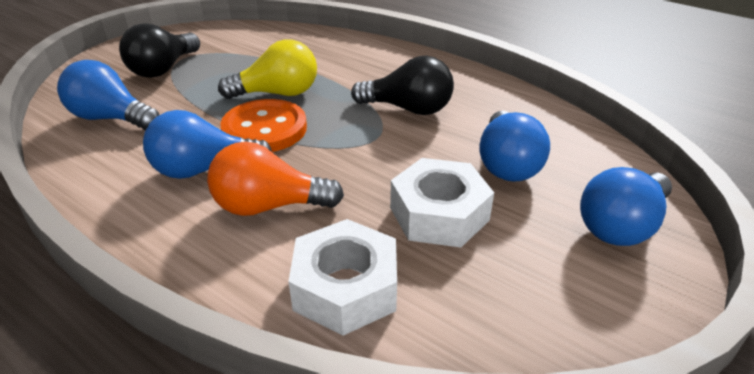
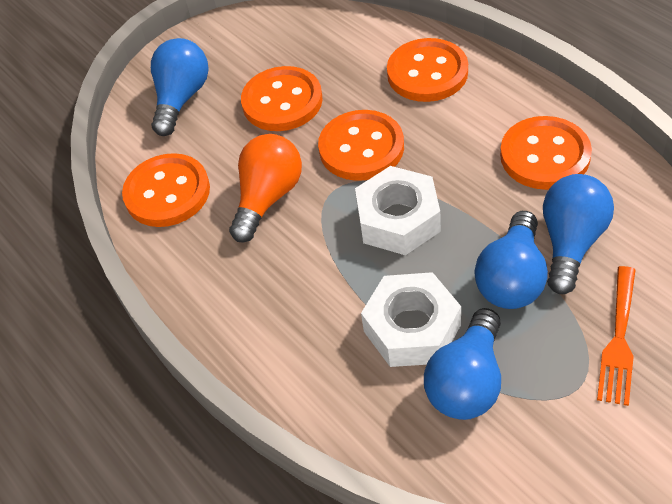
black light bulb: [119,23,200,78] [351,56,454,115] = 2 -> none = 0
orange button: [220,99,307,152] = 1 -> [122,153,210,227] [241,66,323,131] [318,110,404,181] [387,38,468,102] [500,116,592,190] = 5
orange fork: none = 0 -> [597,266,636,406] = 1
yellow light bulb: [218,39,317,99] = 1 -> none = 0

